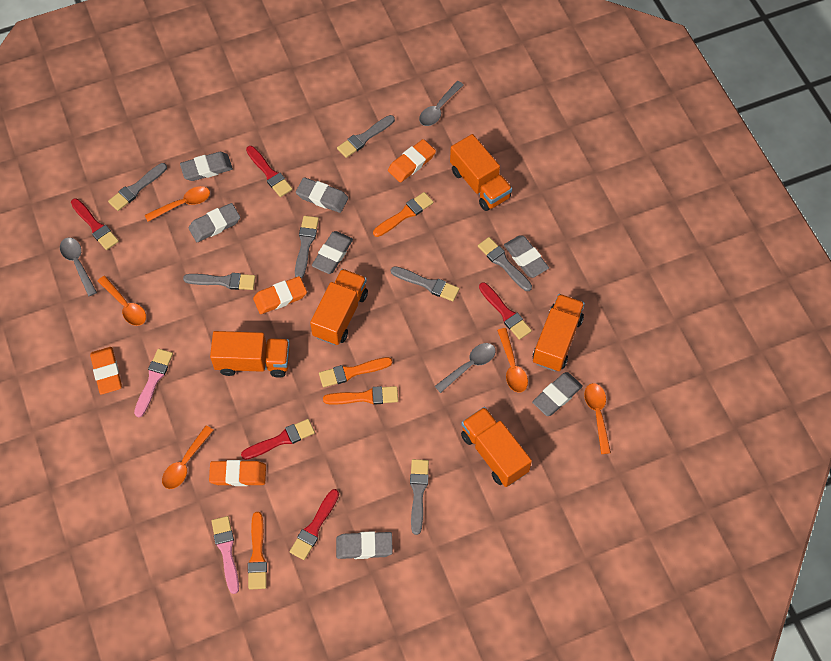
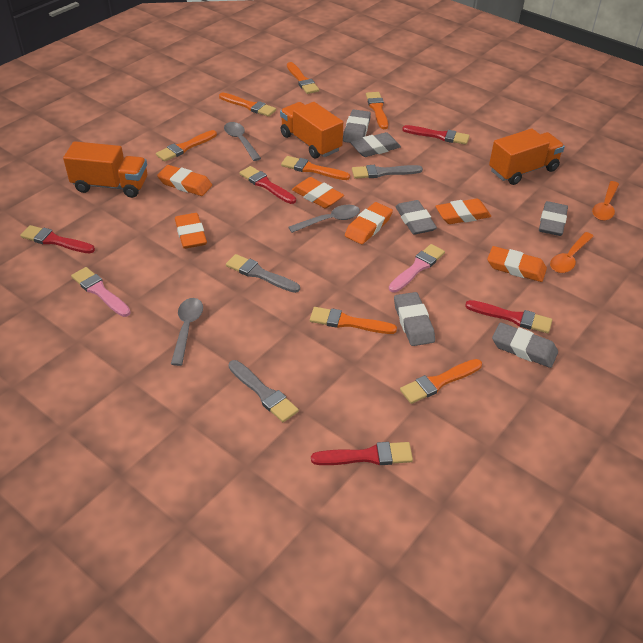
grey brush: [108,163,167,211] [183,273,255,290] [295,216,319,278] [337,115,395,158] [391,266,459,301] [410,459,429,535] [478,237,532,291] = 7 -> [226,254,300,293] [229,360,299,422] [352,165,423,179] = 3
grey eraser: [180,152,233,181] [189,203,240,242] [296,177,348,213] [312,231,353,274] [336,531,393,559] [504,235,549,278] [532,372,583,416] = 7 -> [343,110,371,143] [350,132,401,157] [394,292,435,346] [395,200,437,235] [492,322,558,368] [539,201,568,236] = 6
orange brush: [248,512,267,590] [319,357,393,387] [323,386,398,405] [373,192,433,237] = 4 -> [156,130,217,162] [219,93,276,117] [281,156,350,180] [287,62,319,94] [310,307,397,334] [366,92,388,129] [400,359,482,404] = 7
orange eraser: [90,347,122,395] [209,460,266,486] [253,276,307,314] [388,139,436,182] = 4 -> [157,165,212,196] [175,213,207,249] [292,177,344,208] [345,202,393,244] [436,199,491,224] [487,246,547,282] = 6
orange spoon: [98,276,146,326] [145,186,210,222] [162,426,213,489] [497,328,528,392] [584,383,611,454] = 5 -> [550,232,594,273] [592,181,619,221] = 2
orange truck: [210,331,290,378] [310,269,368,345] [450,134,512,211] [461,407,532,487] [533,294,585,372] = 5 -> [63,141,147,198] [280,102,343,159] [489,128,565,185] = 3

